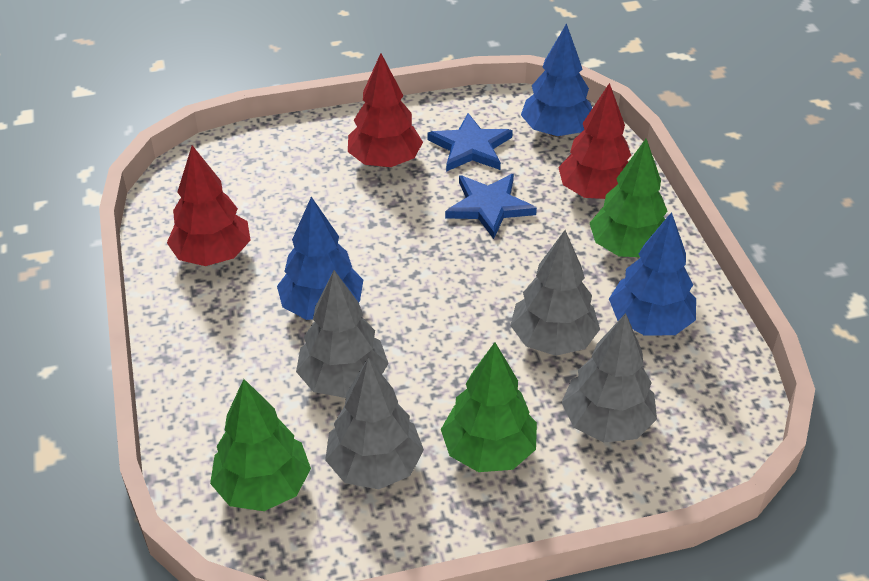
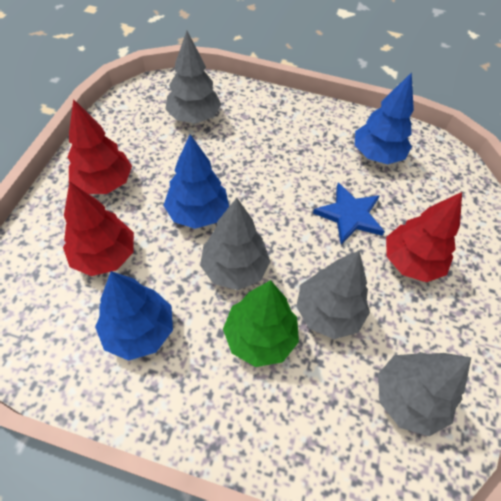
blue star: [427,113,513,172] [445,174,537,239] = 2 -> [313,183,385,244] = 1
green tree: [210,379,311,511] [441,342,537,472] [590,139,668,257] = 3 -> [223,280,299,367] = 1

